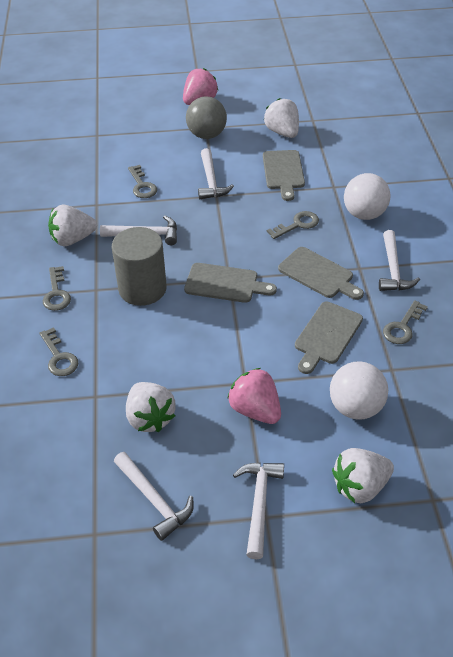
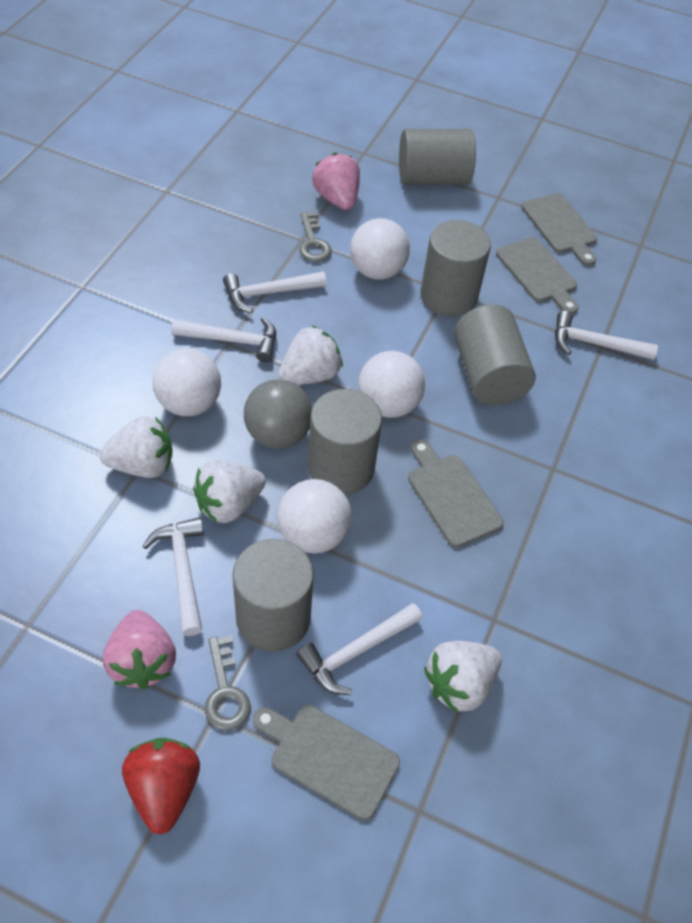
grey cylinder: [112,227,167,306] = 1 -> [233,539,314,652] [308,389,382,495] [399,129,476,185] [420,220,491,317] [454,305,536,406] = 5
grey key: [39,327,79,376] [43,266,71,311] [128,165,157,198] [267,211,319,239] [383,300,428,344] = 5 -> [205,635,251,730] [299,212,332,262] = 2
red strawberry: none = 0 -> [122,738,200,835] = 1
white ball: [330,361,388,420] [344,173,390,220] = 2 -> [152,348,221,416] [277,479,351,553] [350,218,410,280] [358,351,425,418] = 4

